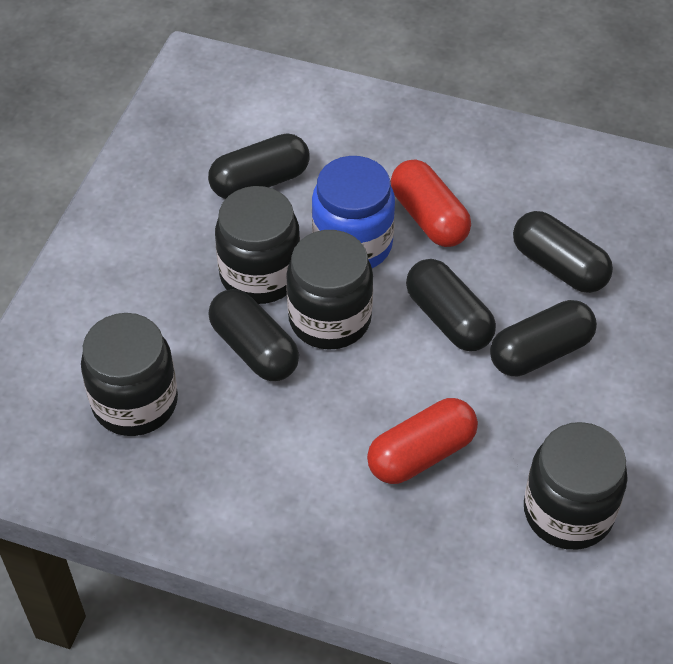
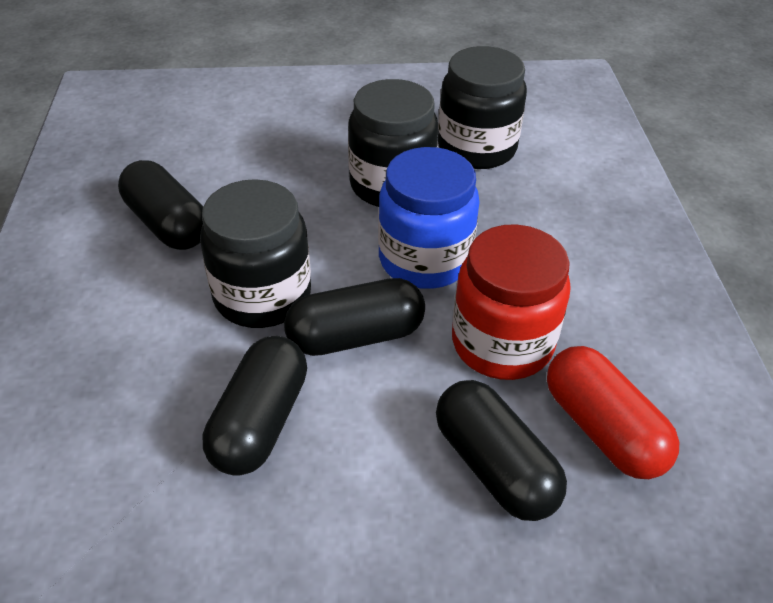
black capsule: [208,133,309,199] [208,289,299,381] [406,259,496,351] [490,300,597,377] [513,211,613,293] = 5 -> [118,160,203,250] [202,336,307,476] [284,278,425,356] [436,380,567,521] = 4
black jar: [81,313,178,436] [215,186,300,304] [286,230,373,350] [524,422,628,550] = 4 -> [200,179,311,328] [348,79,438,207] [438,46,527,169] = 3
red capsule: [367,398,478,484] [391,160,471,247] = 2 -> [547,346,679,479] = 1
red jar: none = 0 -> [452,224,571,380] = 1

